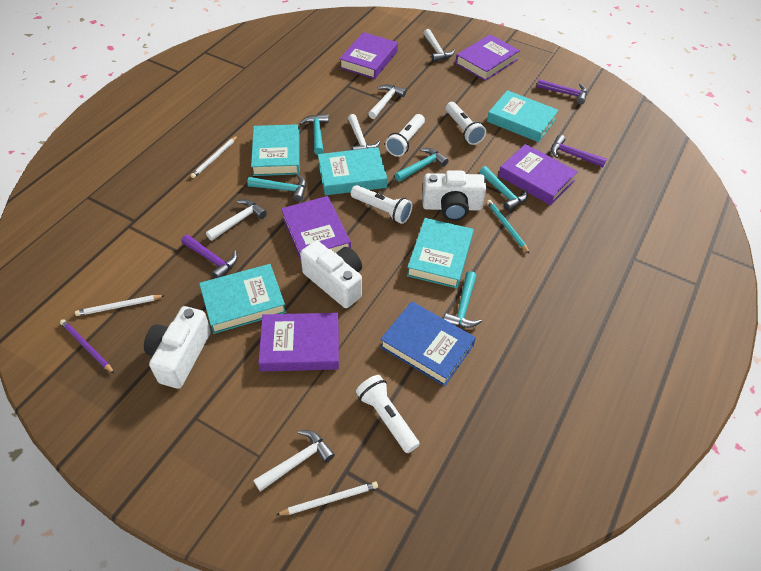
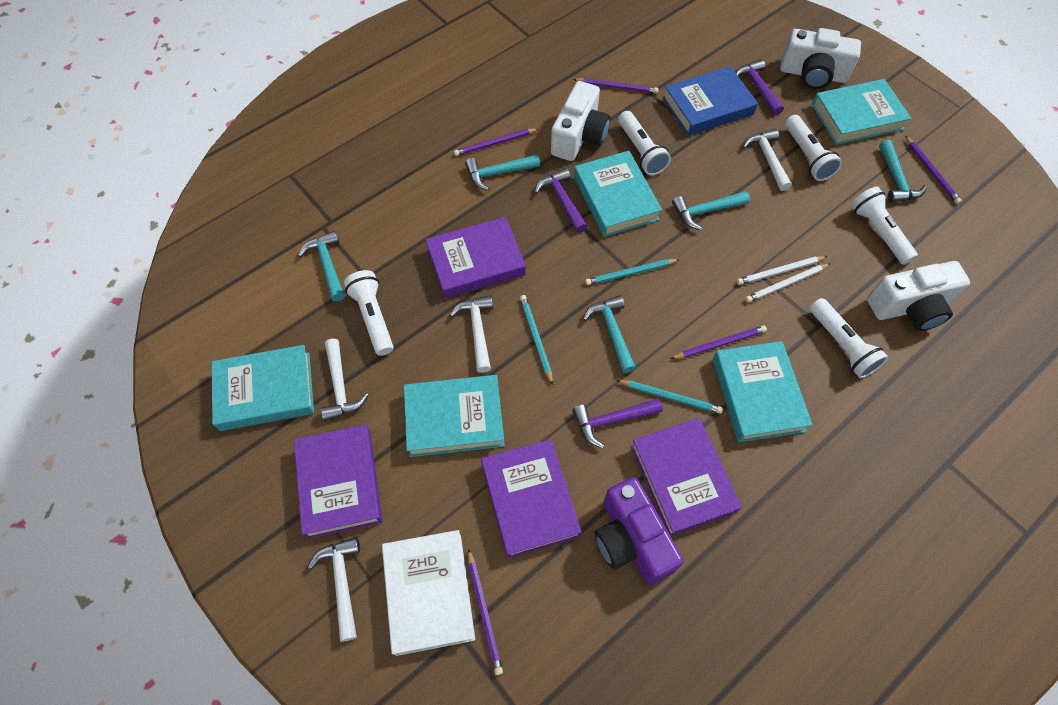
purple book: [258,313,339,371] [281,196,351,260] [339,32,398,79] [455,34,520,81] [498,144,578,205] = 5 -> [294,425,382,539] [426,217,526,299] [481,439,582,559] [631,418,742,536] = 4
purple camera: none = 0 -> [594,477,684,585] = 1
purple pencil: [60,319,114,373] = 1 -> [454,128,538,156] [468,549,503,675] [573,78,659,93] [671,325,767,359] [905,136,962,204] = 5
turquoise pencil: [487,200,530,254] = 1 -> [520,295,553,385] [585,259,680,285] [616,380,723,414] = 3
white book: none = 0 -> [382,530,475,656] = 1
white flashlight: [351,185,412,224] [356,375,420,453] [385,114,425,157] [446,102,486,145] = 4 -> [344,270,394,356] [618,111,671,175] [785,115,842,181] [810,298,889,378] [851,187,918,265] = 5
white hammer: [206,199,267,241] [253,430,335,492] [348,114,380,150] [368,84,406,119] [424,29,455,62] = 5 -> [308,537,360,642] [321,338,368,421] [450,295,493,373] [743,129,792,191] = 4
white pencil: [75,295,165,316] [190,136,238,178] [276,482,378,515] = 3 -> [737,256,828,285] [745,264,830,303] = 2

